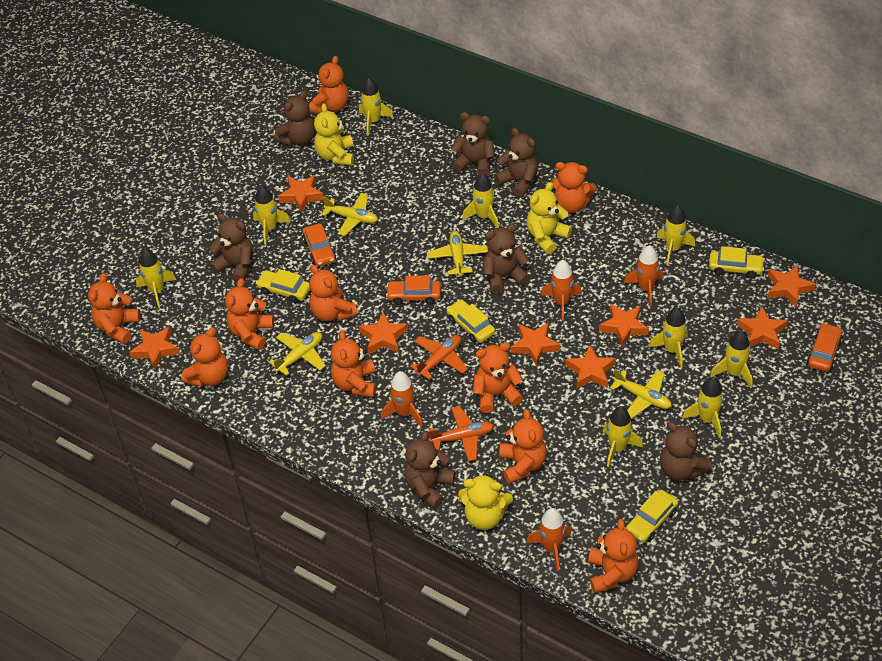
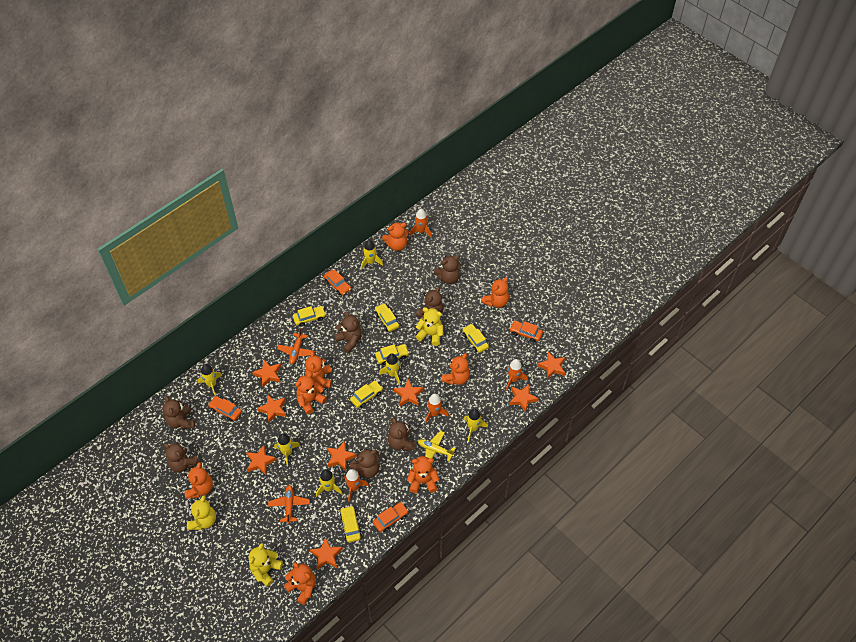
orange car: [302,224,336,266] [386,276,441,305] [807,323,843,372] = 3 -> [208,396,242,421] [324,270,351,295] [373,502,409,532] [509,321,543,342] = 4
orange teddy bear: [88,273,141,344] [181,327,228,387] [225,278,274,350] [309,56,349,114] [309,264,358,321] [331,330,376,397] [473,343,523,413] [499,409,547,484] [551,162,597,213] [588,519,638,593] = 10 -> [185,462,213,499] [284,562,316,605] [296,373,327,414] [305,351,332,388] [382,222,409,251] [407,456,439,493] [441,353,470,385] [481,277,509,308] = 8
yellow car: [256,269,310,303] [447,299,495,343] [626,490,678,542] [709,246,765,278] = 4 -> [293,306,326,327] [340,506,362,542] [350,381,383,408] [375,303,399,332] [375,344,409,365] [462,324,489,353] = 6
yellow plane: [269,332,326,376] [322,193,378,236] [427,231,488,277] [610,369,672,419] = 4 -> [418,431,456,461] = 1
yellow rocket: [136,248,176,308] [253,185,291,245] [359,78,393,136] [462,173,499,228] [603,406,643,467] [648,307,688,368] [657,205,695,265] [682,377,724,438] [710,330,752,388] = 9 -> [198,364,223,396] [274,433,300,467] [316,469,343,497] [361,240,383,270] [379,353,400,385] [464,409,487,441] = 6

